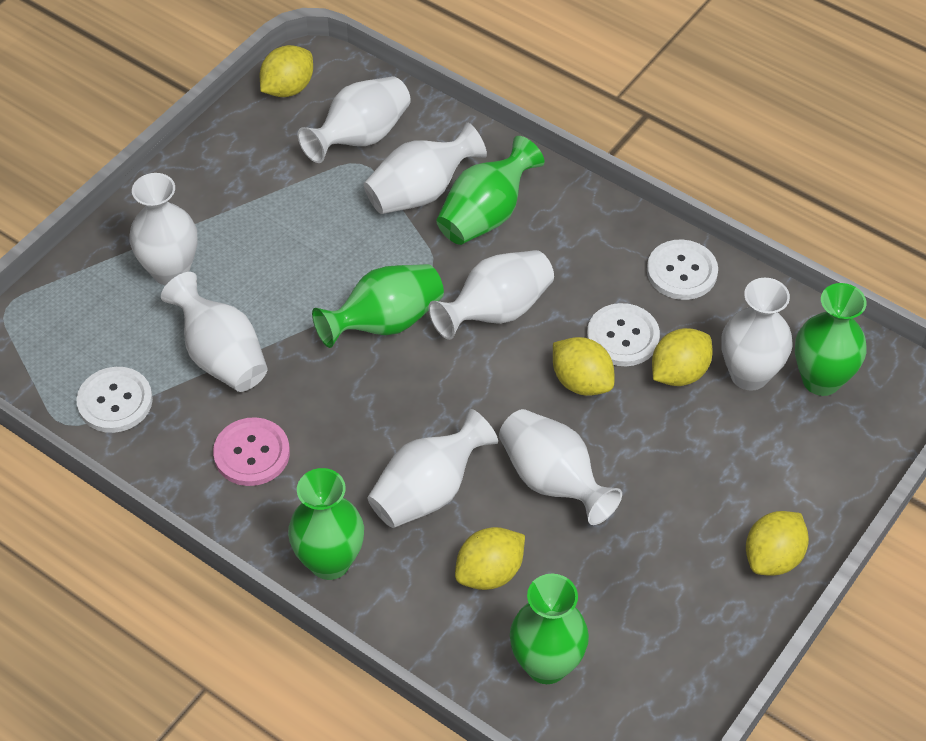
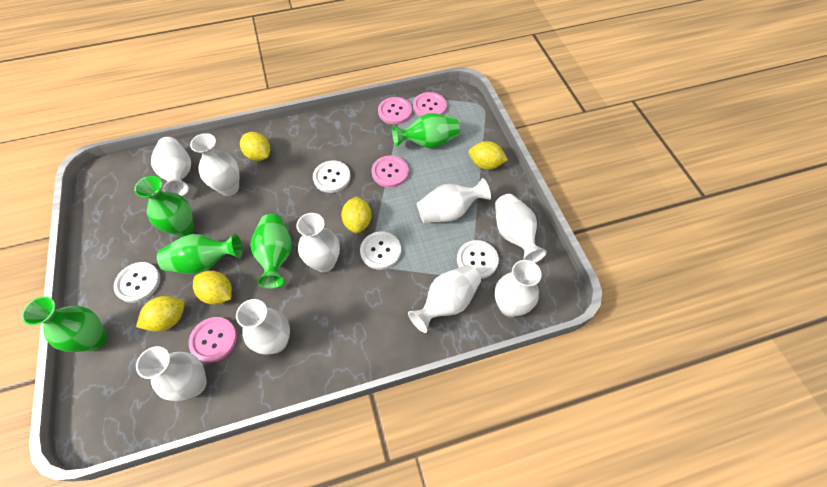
pink button: [213,417,290,486] = 1 -> [189,317,237,363] [371,155,409,188] [378,97,412,124] [413,92,447,117] = 4
white button: [76,367,153,433] [587,303,660,366] [647,240,718,300] = 3 -> [114,262,160,303] [313,161,351,193] [360,232,401,270] [457,240,499,279] = 4
white vase: [129,173,198,285] [161,272,267,392] [298,76,411,163] [364,122,487,214] [367,409,498,528] [428,250,554,340] [499,409,622,525] [721,278,792,391] = 8 -> [136,346,207,401] [151,137,191,196] [190,133,239,196] [236,299,290,355] [296,213,340,272] [408,265,481,333] [417,178,491,223] [495,194,547,263] [495,260,542,317] = 9

